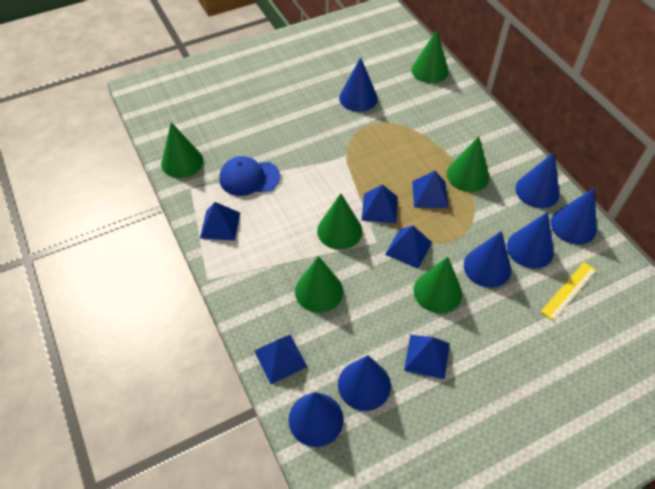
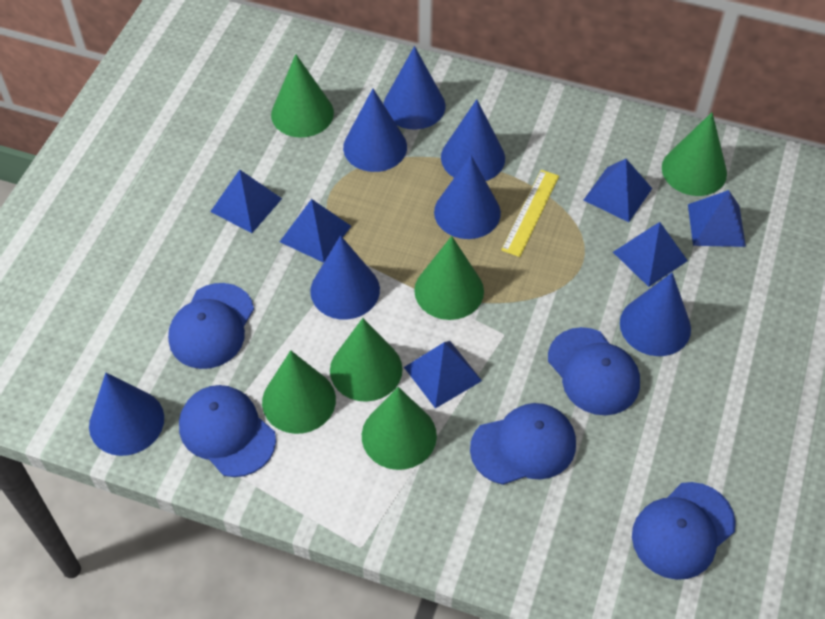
blue cap: [219,156,280,196] = 1 -> [168,283,254,369] [179,385,276,477] [470,403,576,485] [548,327,640,415] [632,482,736,580] = 5

